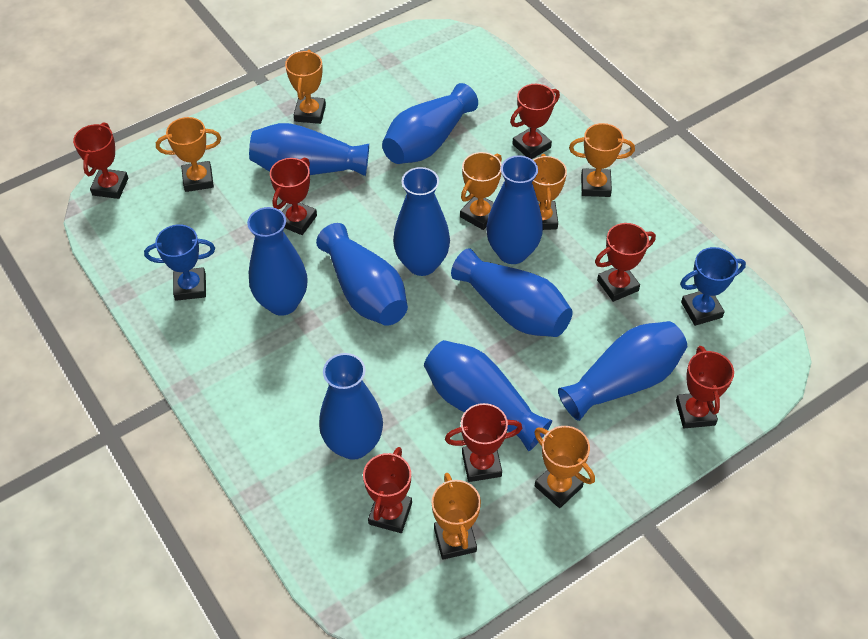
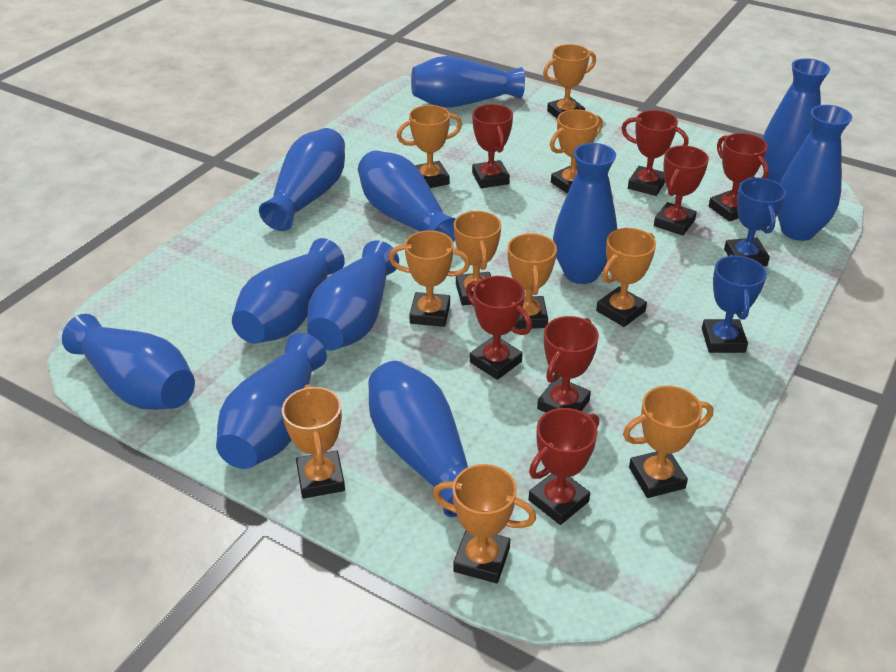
blue vase: [247,207,308,316] [249,123,369,176] [316,223,408,326] [319,353,383,460] [382,83,478,164] [393,167,450,276] [424,340,552,451] [451,248,573,337] [486,155,543,264] [558,321,687,421] = 10 -> [62,314,195,410] [216,333,327,469] [232,238,345,344] [259,128,345,231] [307,240,399,350] [358,150,456,242] [368,361,468,517] [411,56,525,108] [553,143,617,284] [762,58,830,184] [777,105,852,241] = 11
orange trophy: [156,117,221,192] [285,50,326,124] [432,473,481,560] [460,152,502,230] [532,154,567,230] [534,426,595,508] [569,123,635,197] = 7 -> [282,385,345,499] [389,230,470,327] [397,105,462,188] [433,464,536,583] [454,211,501,305] [508,233,557,329] [543,44,596,119] [550,109,603,194] [596,228,656,327] [623,386,713,498] = 10

